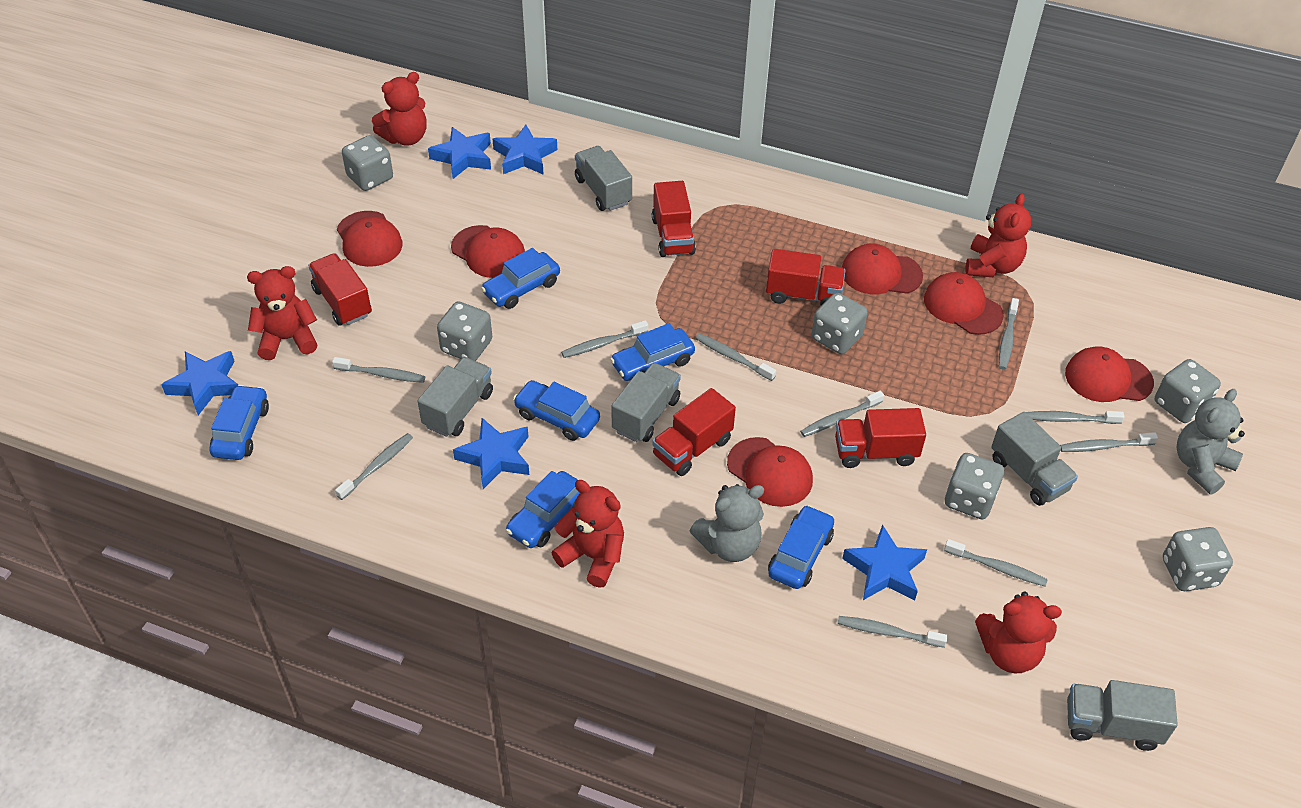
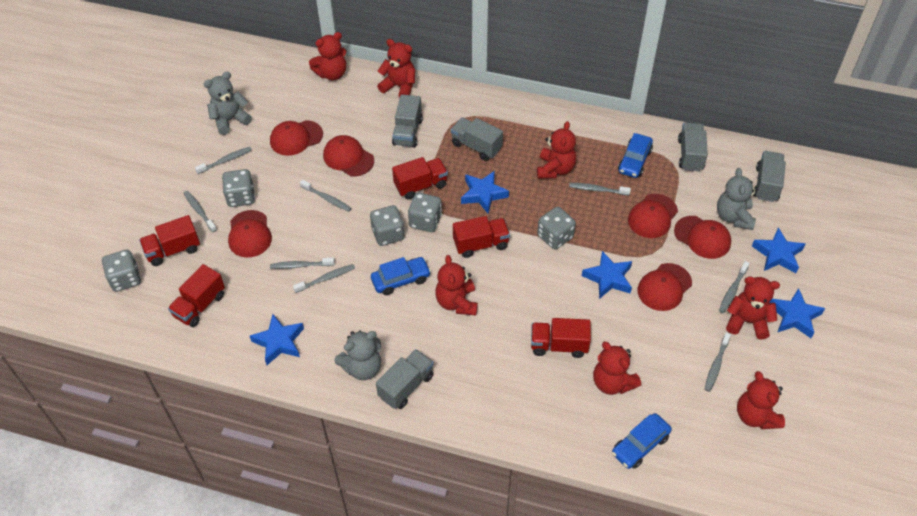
blue car: [209,385,269,460] [481,248,560,309] [506,471,580,548] [513,380,600,441] [610,323,695,381] [768,505,834,589] = 6 -> [371,257,431,295] [612,413,672,469] [618,133,653,178] = 3
grey dice: [342,135,393,191] [437,302,492,361] [812,293,868,354] [945,453,1004,519] [1155,359,1221,423] [1163,527,1233,591] = 6 -> [102,249,141,292] [222,169,255,207] [370,205,405,246] [408,193,442,232] [537,207,576,249] = 5
grey teddy bear: [690,484,764,562] [1177,389,1245,494] = 2 -> [204,72,252,135] [334,330,381,380] [717,168,758,230] = 3
grey toothbrush: [332,357,425,383] [335,433,413,500] [561,320,648,358] [696,333,776,381] [800,391,884,437] [838,616,948,648] [944,539,1048,586] [999,298,1019,370] [1026,411,1124,424] [1060,432,1158,452] = 10 -> [183,191,217,232] [195,147,252,174] [270,257,335,269] [293,264,355,293] [300,179,351,212] [569,183,631,195] [704,332,731,392] [719,261,750,313] = 8
red teddy bear: [247,266,317,360] [372,72,427,146] [551,480,624,588] [965,193,1031,277] [975,592,1062,673] = 5 -> [309,32,347,80] [377,39,415,98] [435,255,478,315] [537,121,576,179] [593,342,641,395] [726,277,780,339] [737,371,785,429] = 7

